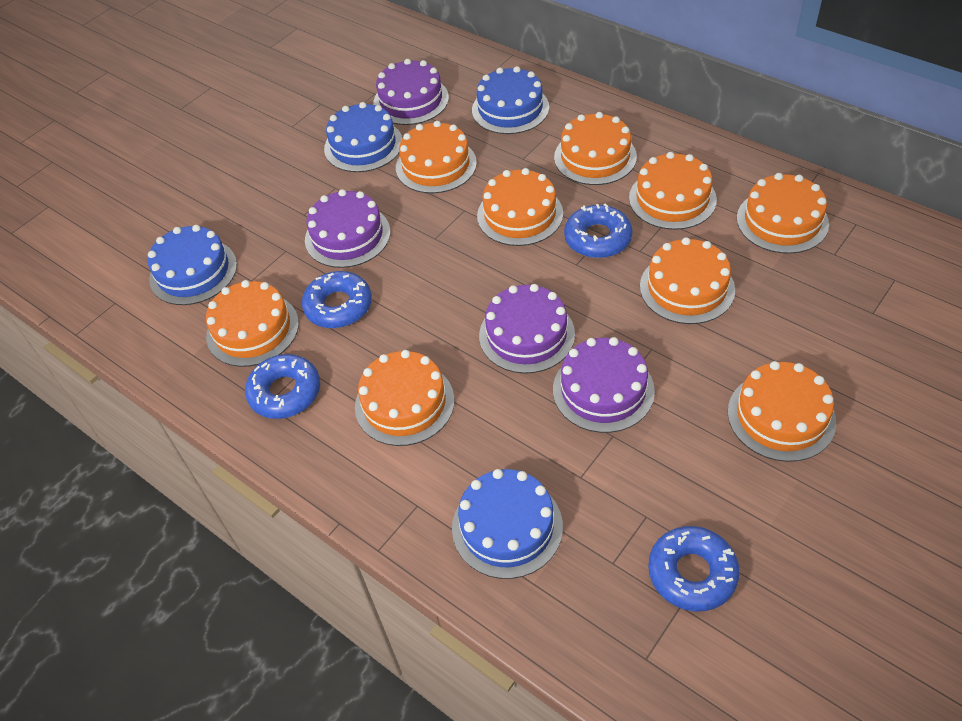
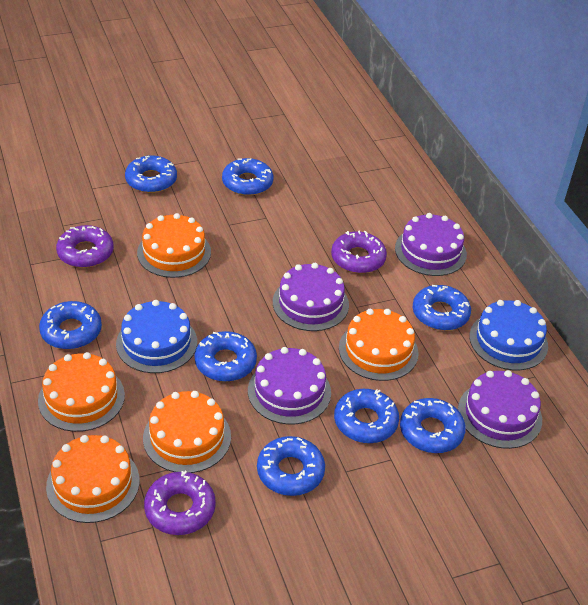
blue cake: [148,225,237,305] [324,102,402,172] [452,469,563,579] [472,66,549,134] = 4 -> [116,300,197,373] [469,300,548,370] = 2
blue donut: [245,354,320,419] [302,271,372,328] [564,204,633,258] [648,526,740,612] = 4 -> [39,301,102,349] [125,155,177,193] [194,331,257,382] [222,158,273,196] [257,436,325,496] [334,389,399,443] [400,398,466,453] [413,285,471,330] = 8
orange cake: [206,280,299,367] [355,350,454,446] [396,121,477,193] [477,168,563,246] [554,112,637,185] [629,152,717,230] [640,237,735,324] [728,361,836,462] [737,173,829,254] = 9 -> [38,352,125,432] [46,435,139,523] [137,213,211,278] [143,391,231,473] [339,309,419,381] = 5
purple donut: none = 0 -> [56,225,114,268] [144,470,216,535] [331,231,387,273] = 3

